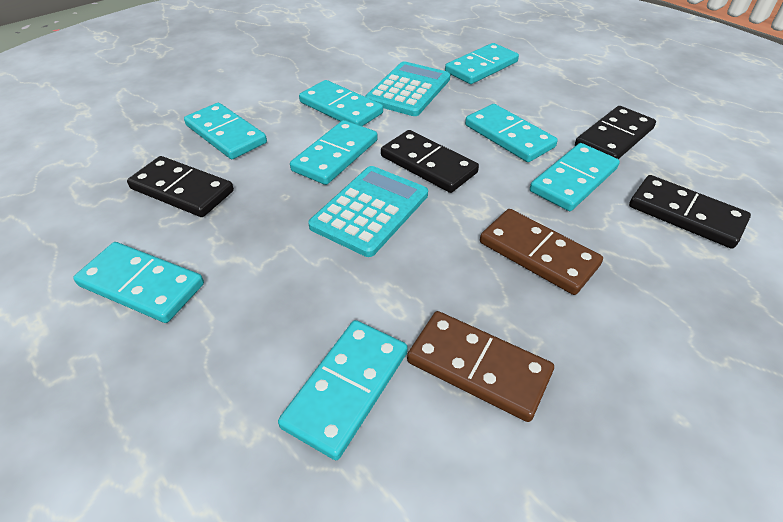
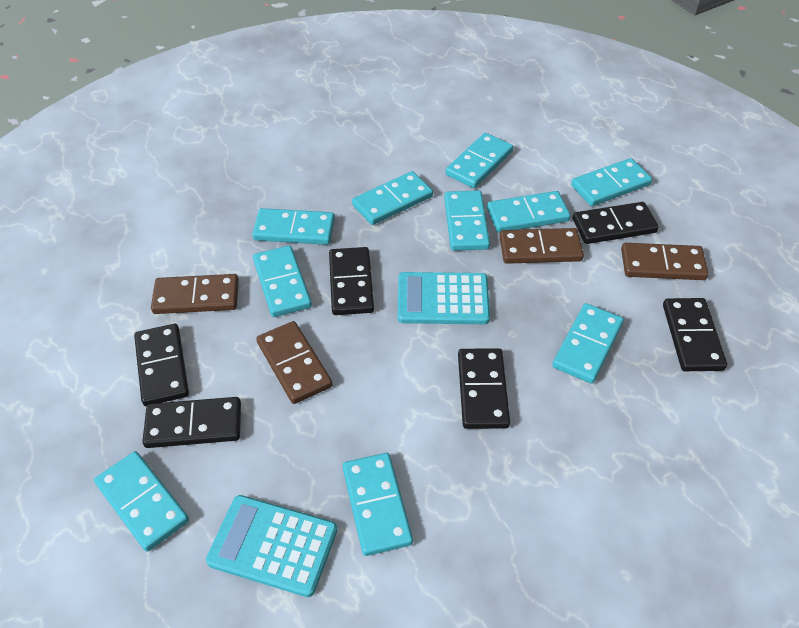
black domino: [127,156,234,217] [381,130,479,193] [575,106,656,159] [629,175,751,249] = 4 -> [134,324,189,406] [142,397,241,448] [329,247,374,315] [458,348,510,429] [573,202,659,244] [663,298,727,371] = 6
brown domino: [407,311,554,422] [480,209,603,295] = 2 -> [151,274,239,314] [256,321,332,404] [499,228,584,264] [621,243,708,280] = 4
turquoise domino: [73,242,204,323] [184,103,267,159] [278,320,408,460] [290,120,378,185] [299,80,383,126] [445,43,519,84] [465,104,558,162] [530,143,620,211] = 8 -> [94,451,189,552] [252,208,335,245] [253,246,312,317] [343,453,413,556] [352,171,433,225] [444,190,490,251] [445,133,513,188] [487,191,570,233] [552,303,624,384] [571,158,652,206] = 10

